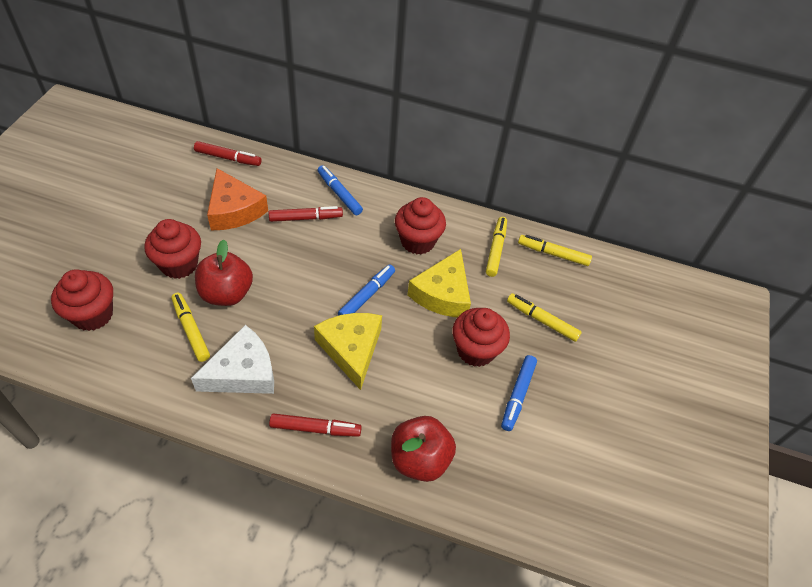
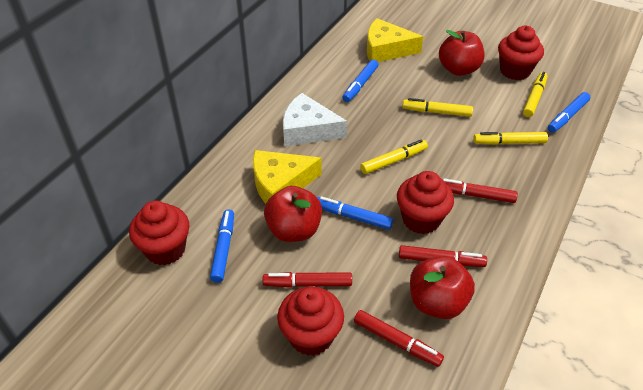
blue marker: [318,165,363,215] [338,264,395,316] [501,355,537,431] = 3 -> [210,209,234,283] [317,196,393,230] [342,59,379,102] [548,92,590,133] = 4
orange cheese: [207,168,268,230] = 1 -> none = 0
red apple: [195,239,253,306] [391,416,456,482] = 2 -> [264,186,322,242] [410,256,475,319] [439,30,485,76] = 3
red marker: [194,141,261,166] [268,206,343,222] [269,413,362,437] = 3 -> [262,272,352,287] [354,310,444,367] [399,245,487,267] [443,179,518,203] = 4

